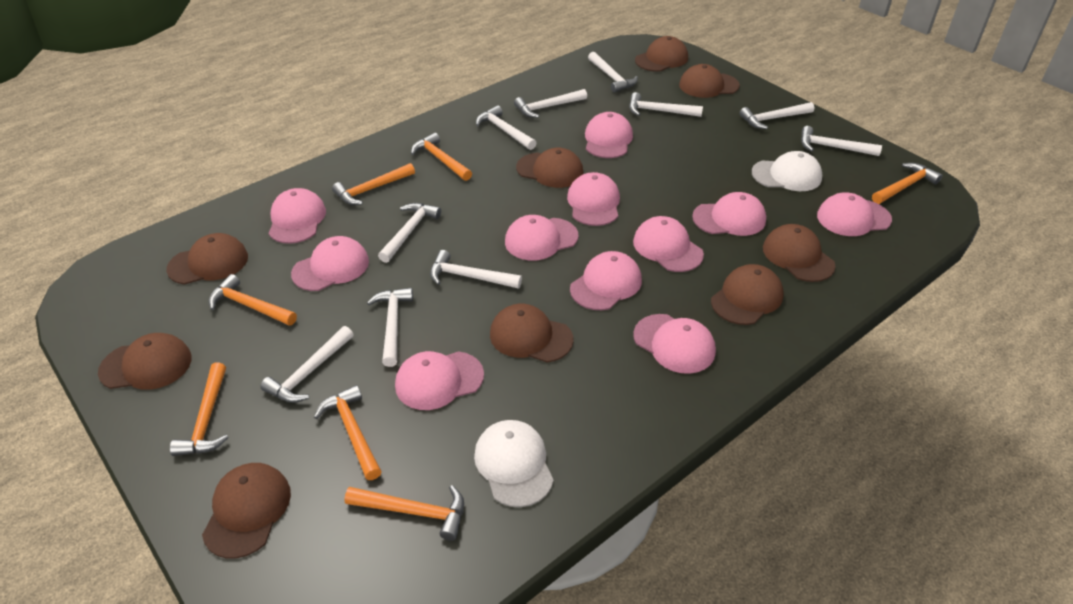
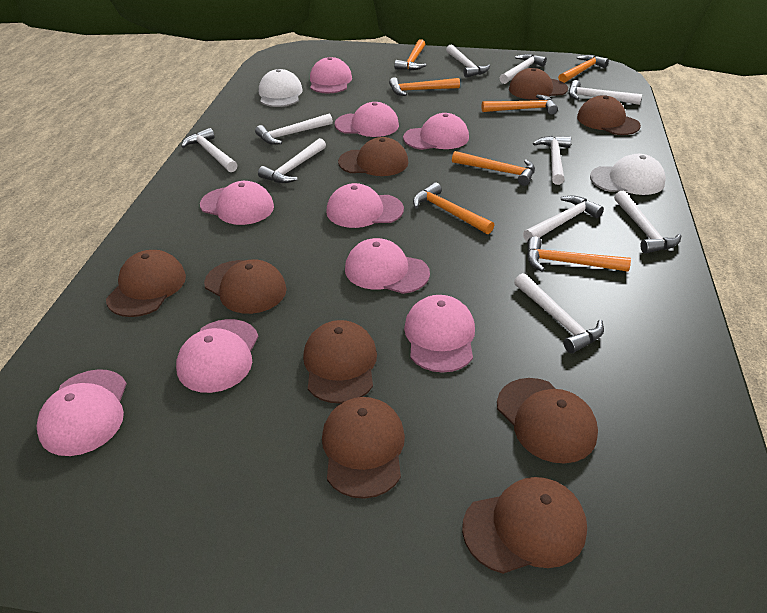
pink cap: [268,188,326,244] [291,236,369,291] [395,351,484,410] [505,215,579,260] [567,172,620,226] [570,251,642,310] [585,112,633,158] [633,216,704,272] [633,314,716,374] [692,192,766,236] [817,193,892,236] = 11 -> [37,369,127,456] [176,319,259,393] [200,181,274,225] [310,57,352,94] [326,183,404,228] [335,102,399,137] [345,238,430,294] [403,113,469,150] [404,295,475,373] = 9

